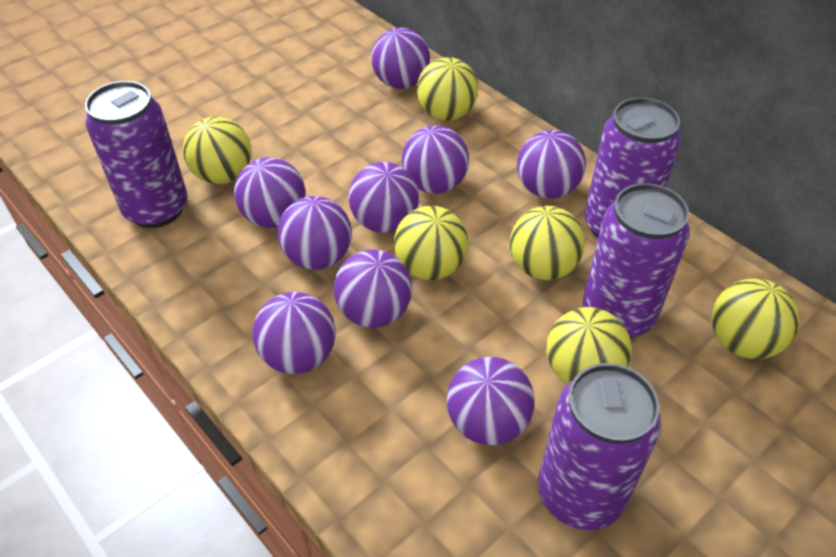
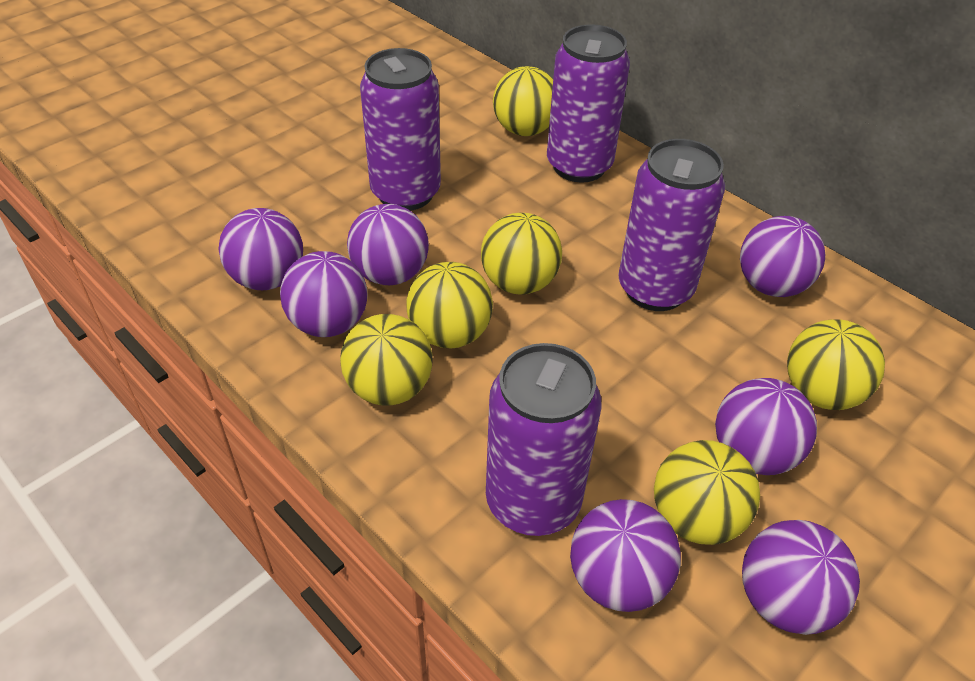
purple ball: [234,157,306,228] [253,292,336,374] [278,196,352,270] [334,249,412,328] [348,162,419,233] [371,28,430,89] [402,125,469,194] [447,357,535,445] [517,130,586,199] = 9 -> [219,208,303,290] [280,251,368,337] [347,204,429,285] [570,499,681,612] [715,378,817,475] [740,216,825,297] [742,520,860,635] = 7

